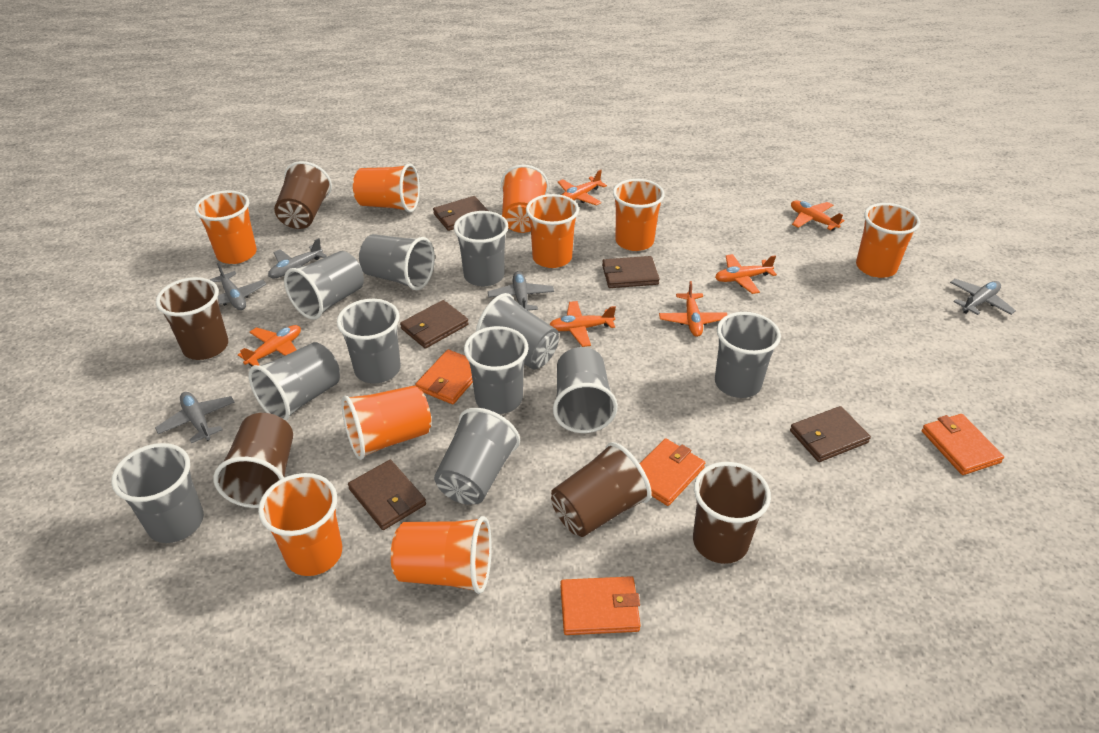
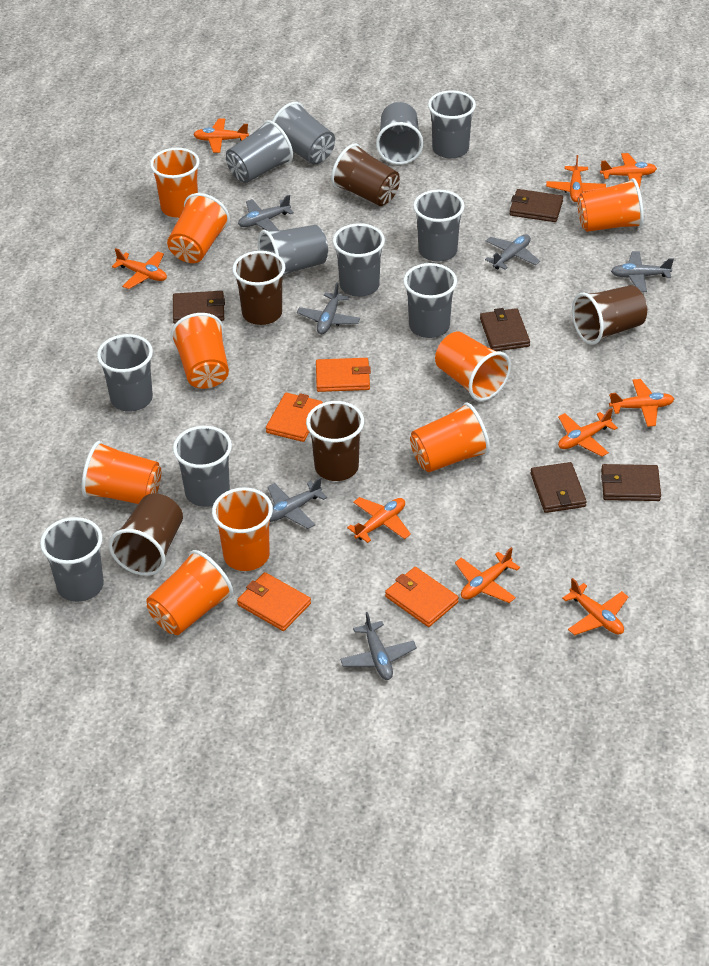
grey plane: [155,392,235,443] [209,263,266,310] [268,238,327,278] [488,271,554,310] [950,279,1016,315] = 5 -> [238,195,294,231] [267,477,327,529] [297,283,360,334] [340,612,417,680] [485,234,540,270] [611,251,674,292] = 6
orange plane: [238,325,301,366] [550,301,616,347] [558,170,607,205] [659,281,727,337] [715,254,777,294] [791,200,845,231] = 6 -> [112,248,167,289] [193,119,249,153] [347,497,411,543] [455,547,520,603] [546,155,606,202] [558,408,618,457] [562,578,628,635] [600,153,657,189] [609,379,674,427] = 9

